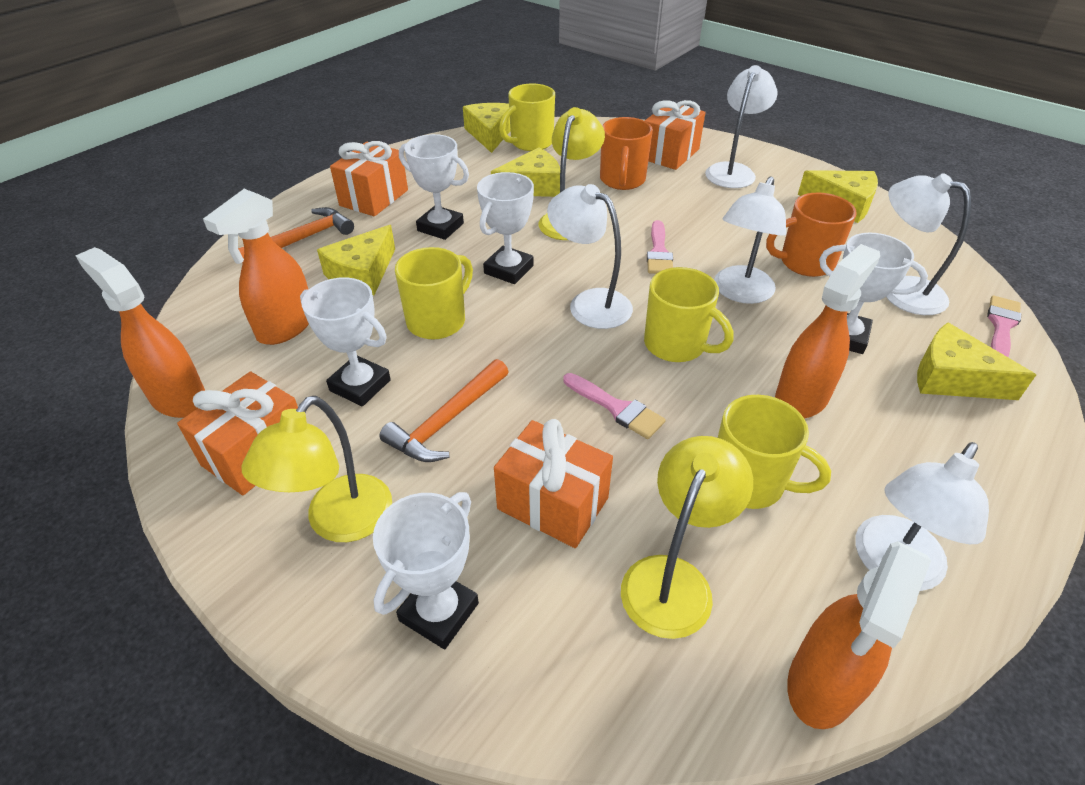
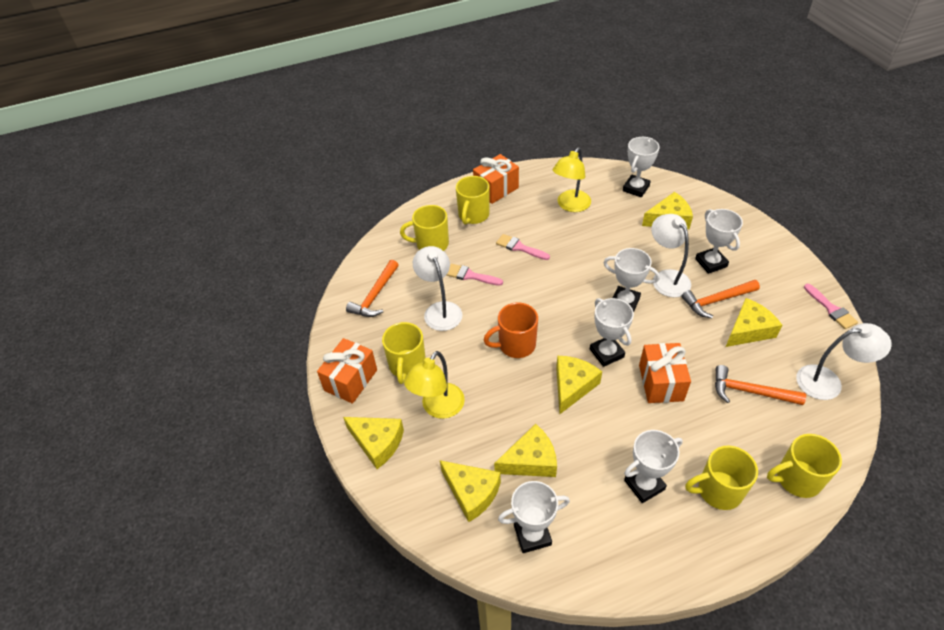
orange gift: [177,371,298,495] [330,141,408,216] [494,419,613,548] [645,100,705,170] = 4 -> [317,338,377,404] [473,154,519,204] [639,343,691,403] = 3
orange hammer: [238,207,354,263] [379,359,509,462] = 2 -> [346,260,399,317] [682,280,760,318] [715,365,806,405] = 3
orange mug: [600,117,653,190] [766,193,857,277] = 2 -> [484,303,538,358] = 1
orange spray bottle: [75,247,205,418] [203,189,309,345] [775,244,880,418] [787,541,931,729] = 4 -> none = 0
white lamp: [547,184,633,329] [705,65,778,188] [714,176,786,304] [855,442,989,591] [886,173,971,315] = 5 -> [413,246,462,331] [651,214,691,297] [796,323,892,400] = 3
white trophy: [300,277,391,407] [373,492,479,649] [399,134,469,240] [477,172,534,284] [819,233,928,354] = 5 -> [498,481,570,553] [590,298,634,367] [603,248,660,312] [623,137,660,197] [624,430,683,503] [695,209,743,274] = 6
yellow cheese: [317,225,395,295] [463,103,511,153] [491,148,560,197] [798,170,878,223] [917,322,1036,400] = 5 -> [343,417,404,469] [440,460,501,522] [494,424,557,477] [556,356,602,414] [642,192,693,229] [726,298,782,347] = 6
yellow lamp: [241,396,392,542] [538,107,605,240] [621,436,753,639] = 3 -> [404,351,465,419] [553,147,591,212] = 2
yellow mug: [395,247,473,339] [499,84,555,151] [644,267,734,362] [718,395,831,509] = 4 -> [382,322,426,384] [400,205,449,251] [456,176,489,225] [685,445,758,510] [767,434,842,498] = 5

